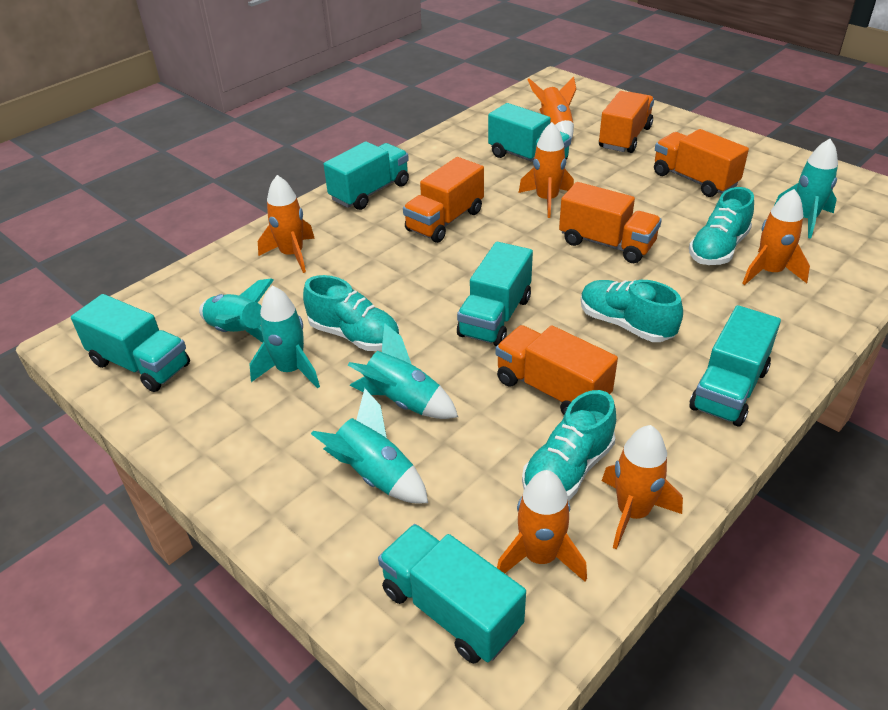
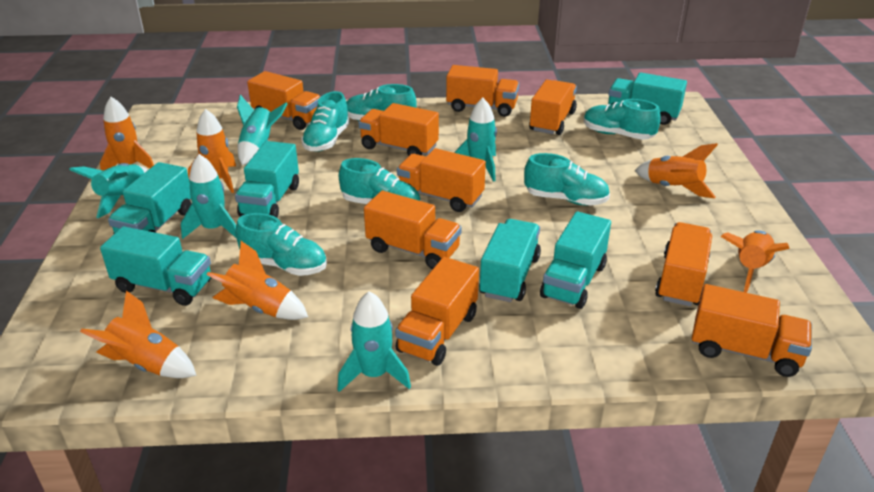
orange truck: [403,157,484,243] [496,325,618,415] [559,182,662,263] [599,91,654,153] [654,129,749,197] = 5 -> [247,71,321,130] [358,103,439,156] [364,191,462,269] [395,257,479,366] [397,148,486,212] [446,65,519,117] [529,80,577,135] [655,222,712,306] [692,284,812,377] = 9
turquoise shoe: [303,275,400,351] [522,390,616,501] [581,280,683,342] [689,187,754,265] = 4 -> [236,213,327,276] [301,91,350,152] [339,158,421,204] [347,84,417,121] [524,153,610,206] [584,99,661,140] = 6

